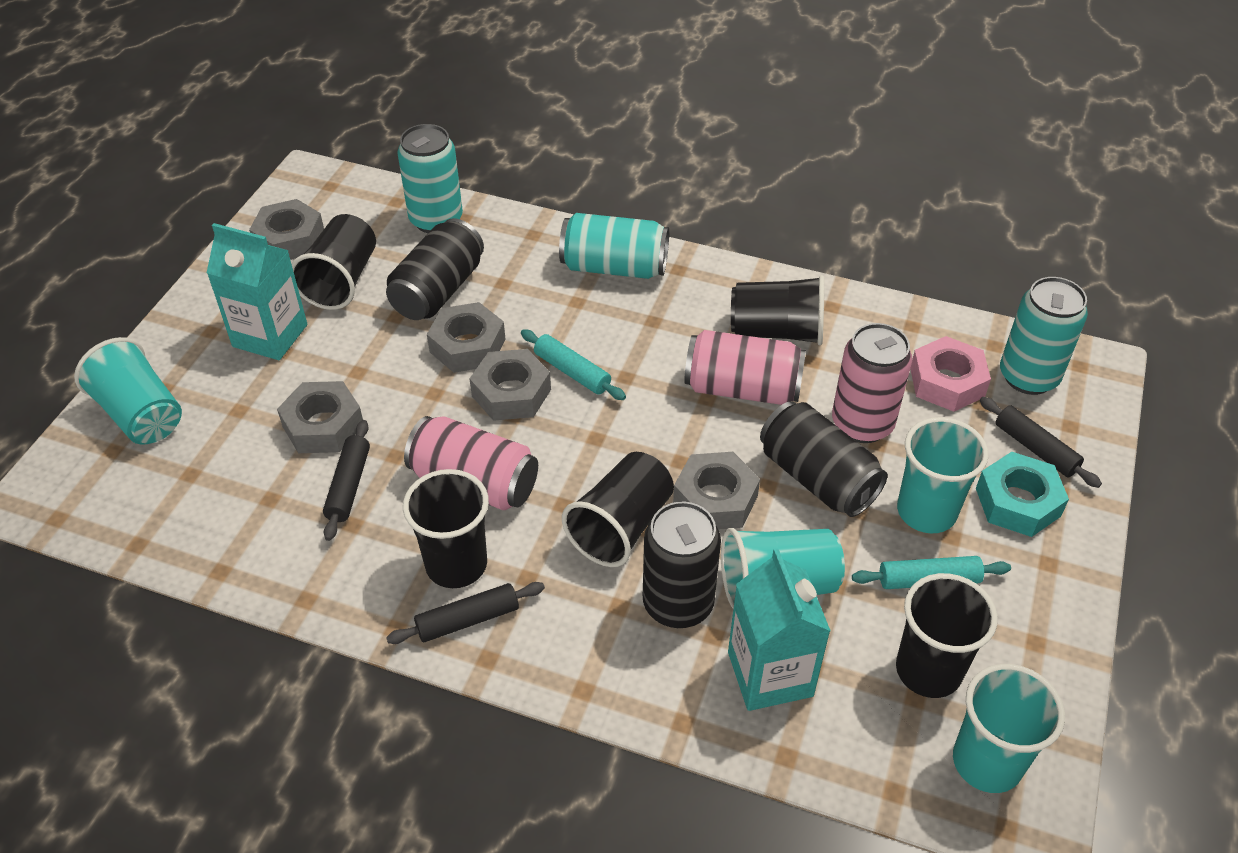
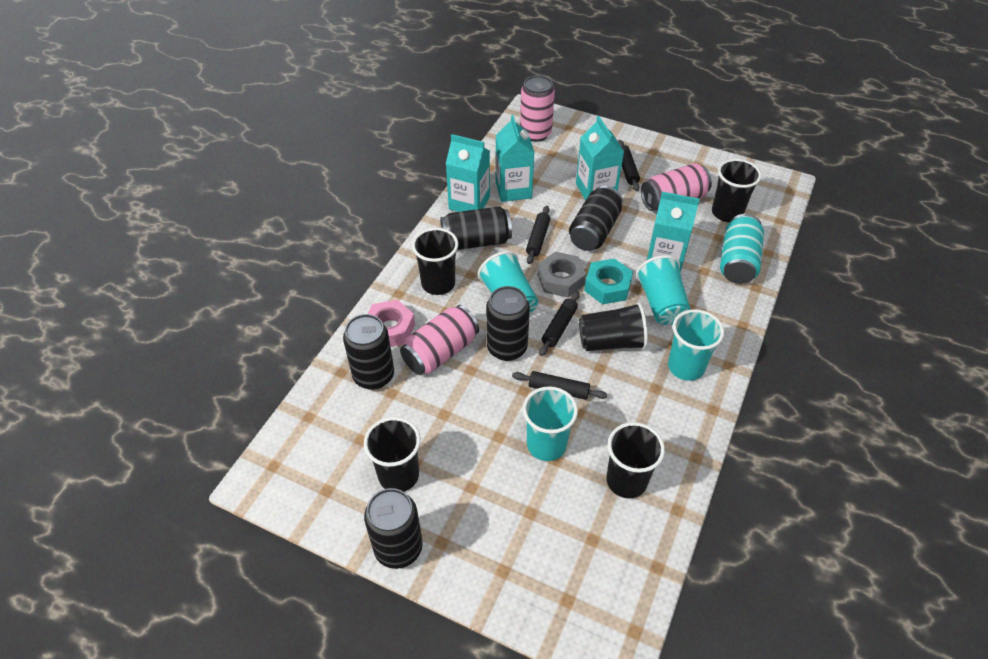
black can: [386,218,484,320] [643,501,721,628] [760,401,887,517] = 3 -> [343,314,394,390] [364,488,423,569] [440,206,512,250] [486,286,530,361] [569,186,622,251] = 5
black rolling pin: [323,420,370,541] [386,582,545,644] [980,397,1102,488] = 3 -> [512,371,607,400] [526,206,550,264] [539,291,580,356] [618,140,640,191] = 4
grey nut: [249,199,324,260] [277,381,363,453] [427,302,506,373] [469,349,551,421] [673,452,760,529] = 5 -> [538,252,586,298] = 1
turquoise can: [397,124,463,233] [559,213,669,279] [1000,277,1088,395] = 3 -> [720,214,764,284] = 1
turquoise carton: [207,223,307,360] [728,548,830,711] = 2 -> [446,134,490,212] [496,115,535,202] [576,116,624,201] [647,192,700,272] = 4
turquoise rolling pin: [521,329,626,400] [852,556,1011,589] = 2 -> none = 0

